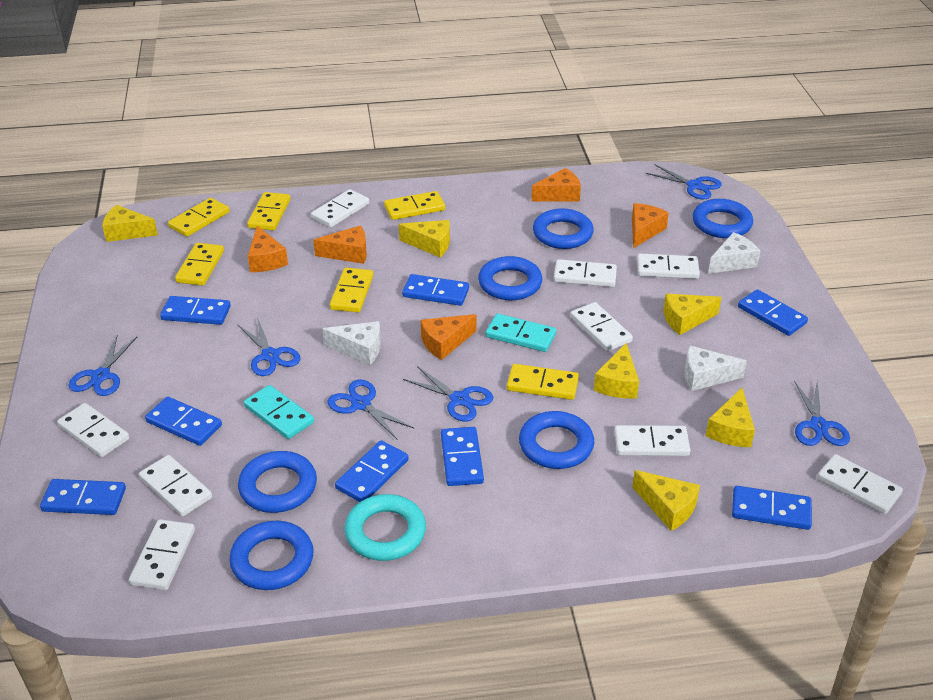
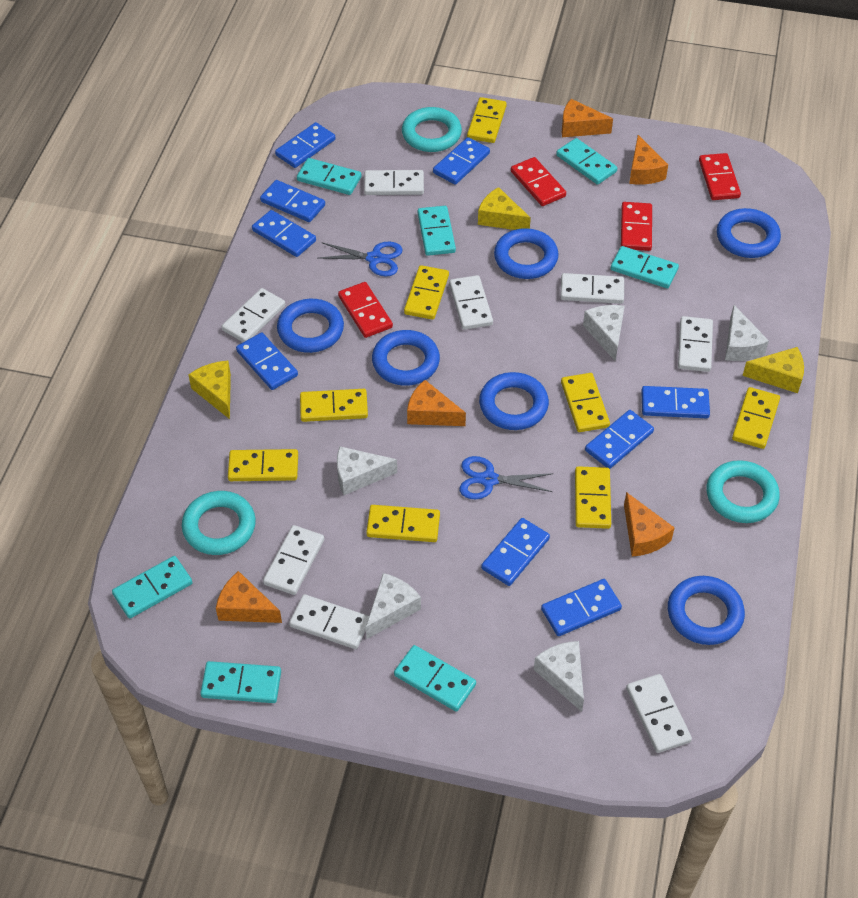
blue domino: [40,479,126,515] [145,397,222,446] [160,296,231,325] [335,440,408,502] [402,274,469,306] [441,427,484,486] [732,486,812,530] [738,289,808,336] = 8 -> [236,333,298,390] [252,210,316,257] [260,180,325,222] [275,122,335,168] [433,137,490,185] [481,518,550,586] [541,579,622,636] [585,410,654,469] [641,386,710,418] = 9
blue scissors: [68,335,137,396] [237,317,300,376] [328,379,414,439] [403,366,493,421] [646,165,722,199] [794,381,850,446] = 6 -> [318,242,403,276] [460,456,553,499] = 2
red domino: none = 0 -> [338,282,393,338] [511,157,566,206] [621,202,652,251] [699,153,741,200] = 4
turquoise domino: [244,385,314,439] [486,314,556,352] = 2 -> [112,556,192,618] [201,661,281,703] [297,158,361,195] [394,645,476,711] [418,206,456,256] [556,138,617,185] [610,246,679,289] = 7
turquoise ring: [344,494,426,561] = 1 -> [182,491,256,555] [402,107,462,152] [706,460,780,523] = 3
white cheese: [322,321,381,365] [684,345,747,391] [708,232,760,274] = 3 -> [337,446,397,495] [366,573,421,639] [534,641,584,712] [583,305,625,361] [725,305,769,361] = 5
white domino: [57,403,129,457] [129,519,195,590] [139,455,212,517] [311,189,369,227] [554,259,617,287] [570,302,633,351] [614,425,690,456] [637,254,700,279] [817,454,903,514] = 9 -> [222,288,285,342] [263,525,324,595] [289,594,369,649] [364,170,424,195] [449,275,493,330] [560,273,624,304] [626,674,692,753] [678,316,713,372] = 8
yellow cheese: [102,205,158,242] [399,220,450,257] [594,343,639,399] [632,470,700,531] [663,294,722,335] [705,388,755,447] = 6 -> [188,361,231,419] [478,187,531,230] [743,347,804,393] = 3
yellow domino: [168,198,230,236] [175,243,224,286] [247,192,290,230] [330,268,373,312] [384,191,445,220] [507,364,579,400] = 6 -> [228,449,298,481] [300,389,368,422] [366,505,440,542] [404,265,449,320] [467,97,507,143] [561,373,610,432] [575,466,611,529] [732,387,780,449] = 8

